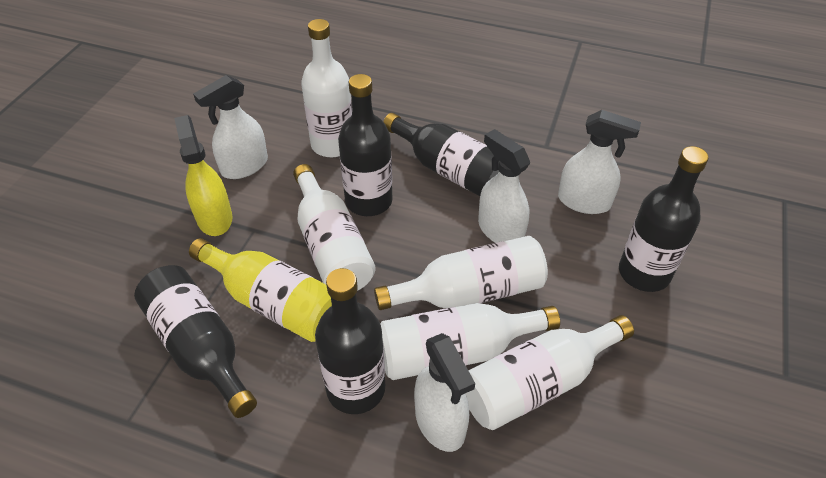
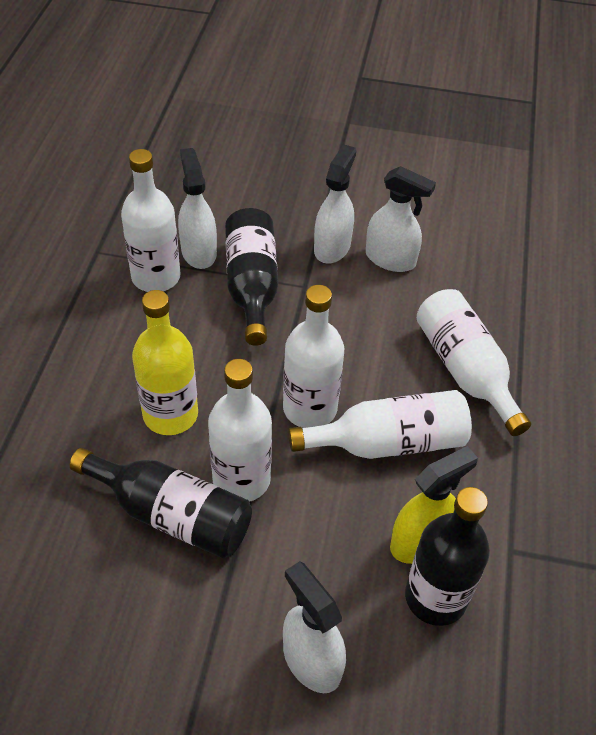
black bottle: [134,265,257,418] [315,268,385,414] [338,74,393,216] [383,113,499,196] [619,146,709,292] = 5 -> [70,448,252,558] [225,208,278,346] [405,487,490,626] = 3

